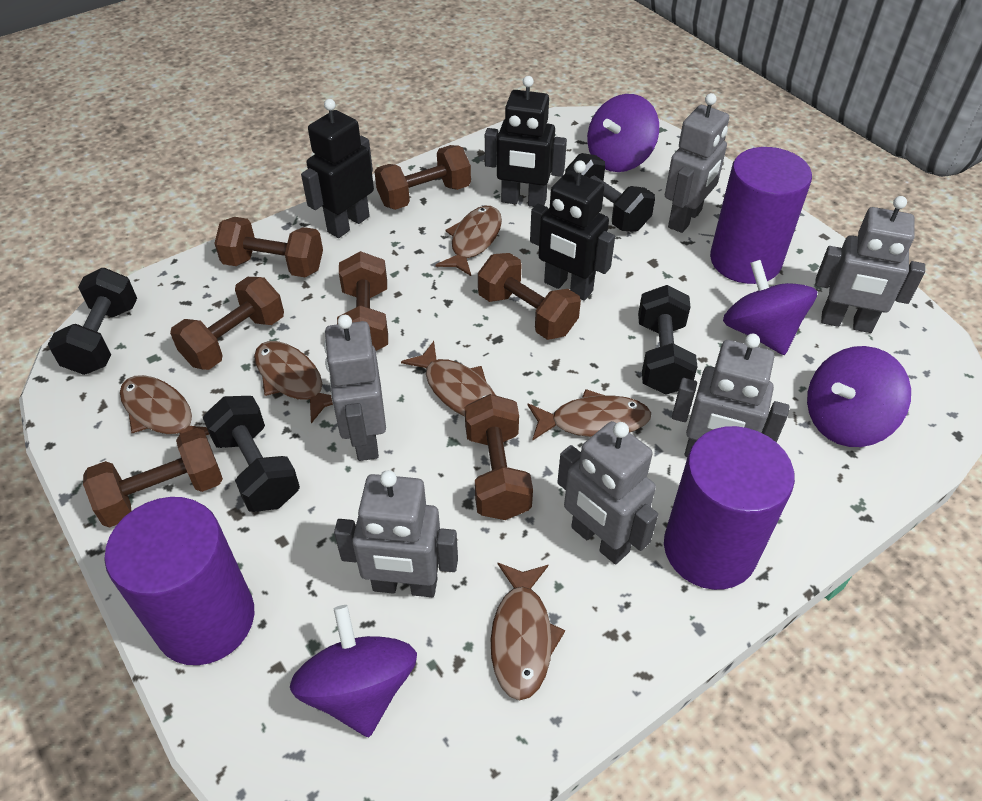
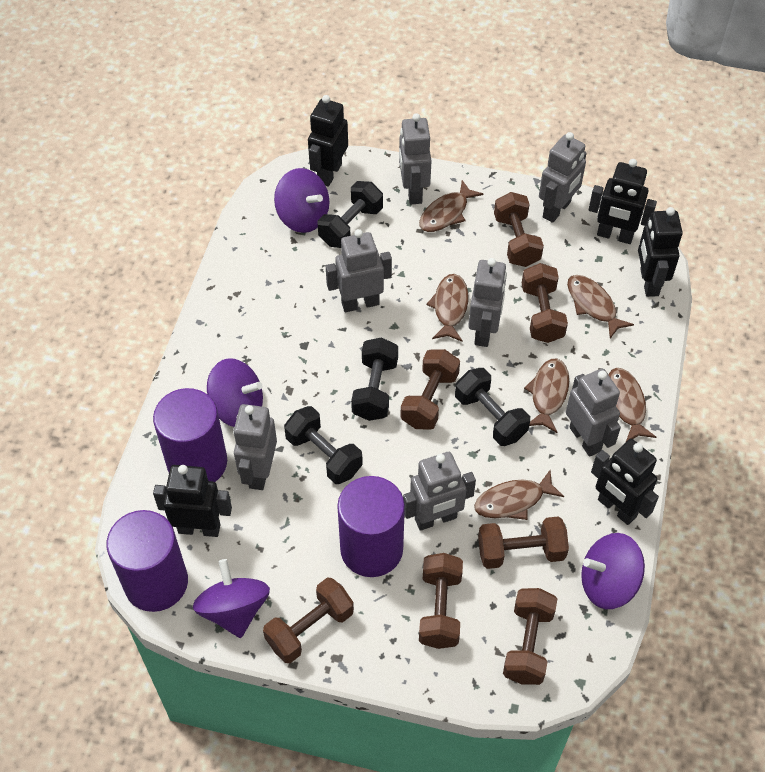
black robot: [301,99,374,238] [485,76,567,207] [530,160,615,300] = 3 -> [153,465,232,537] [308,95,348,187] [588,159,657,244] [591,439,659,525] [638,207,683,297] = 5
grey robot: [324,315,386,461] [334,470,458,597] [557,421,658,565] [665,93,729,233] [672,334,789,457] [815,196,925,333] = 6 -> [233,404,277,490] [326,229,392,312] [399,113,431,204] [403,452,476,531] [468,258,507,347] [539,132,587,223] [566,369,621,457] = 7

